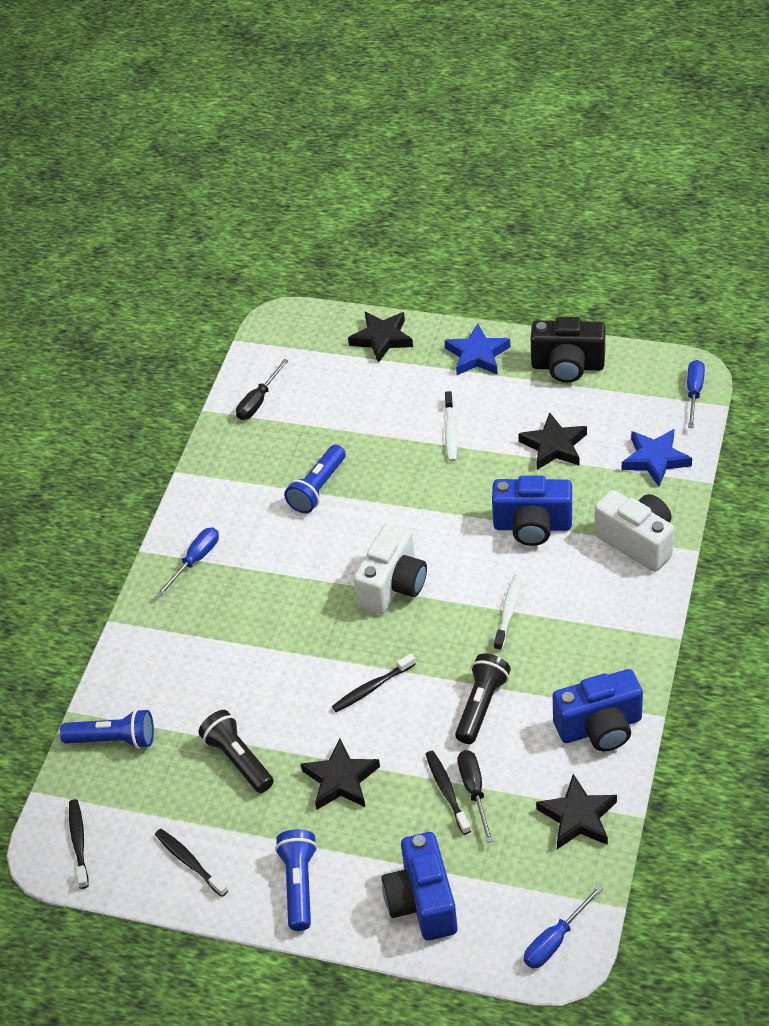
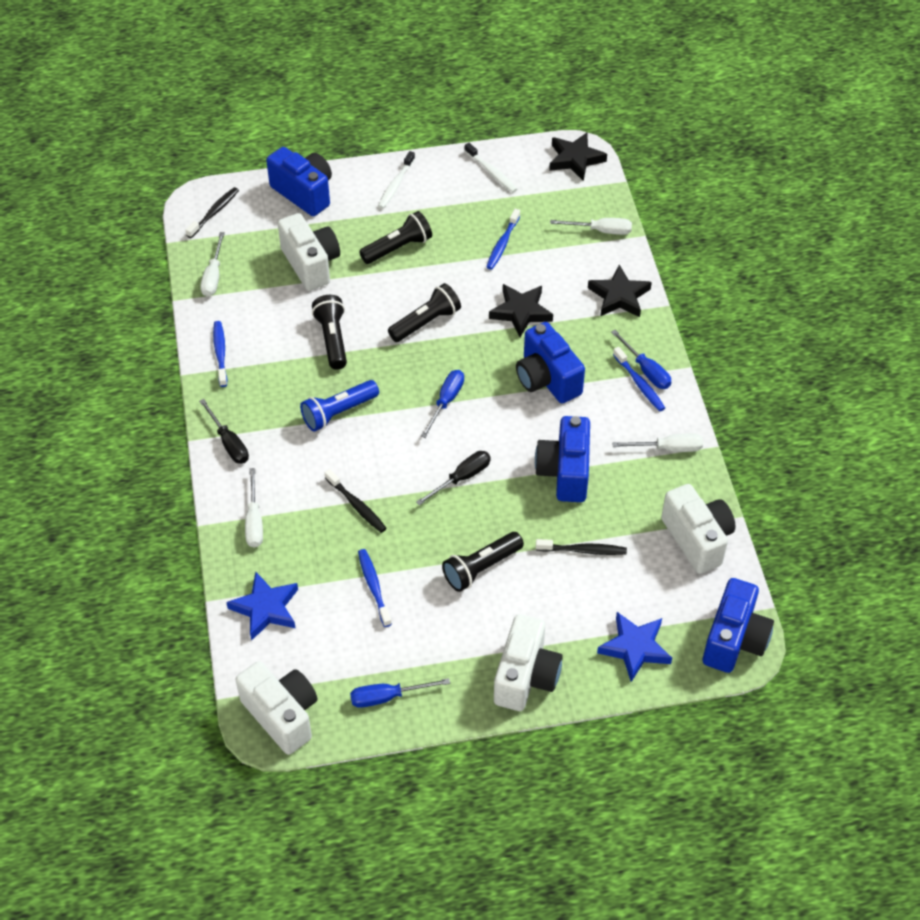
black camera: [531,317,606,383] = 1 -> none = 0
black flashlight: [198,710,274,793] [455,653,511,744] = 2 -> [312,295,347,370] [359,211,432,264] [388,283,461,342] [442,532,524,592] = 4
black star: [301,738,380,810] [348,312,413,363] [519,412,587,470] [536,774,617,849] = 4 -> [489,284,553,337] [549,133,607,181] [588,265,652,317] = 3
black toothbrush: [69,799,89,889] [155,829,228,897] [332,654,416,712] [426,751,471,835] = 4 -> [185,187,239,238] [325,469,387,533] [536,539,627,555] = 3
blue camera: [382,832,457,941] [492,475,572,546] [553,669,643,751] = 3 -> [266,147,332,216] [516,322,585,403] [535,416,590,502] [703,578,774,673] = 4
blue flashlight: [60,709,154,749] [275,829,317,931] [284,445,346,513] = 3 -> [300,380,379,432] = 1
blue toothbrush: none = 0 -> [213,321,227,387] [358,549,392,627] [486,209,520,269] [613,347,665,411] = 4
white camera: [354,522,427,614] [594,490,674,572] = 2 -> [236,661,317,755] [278,213,340,291] [494,614,563,711] [661,484,736,574] = 4
white screwdriver: none = 0 -> [200,232,225,297] [245,468,263,547] [550,218,632,235] [612,433,703,452] = 4

